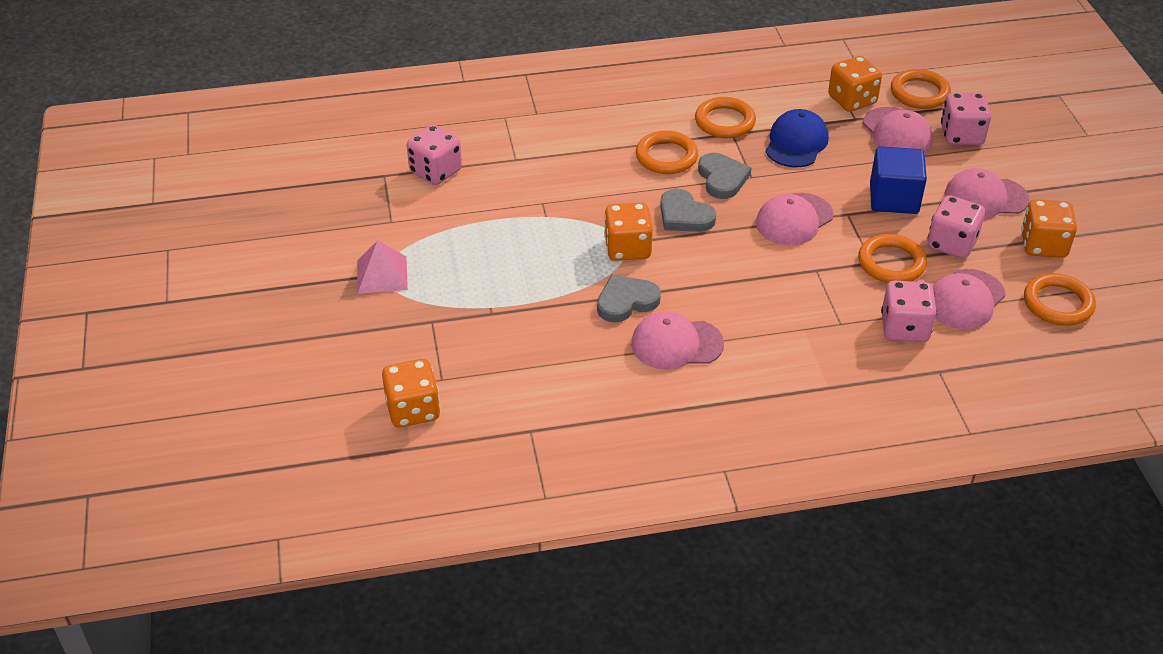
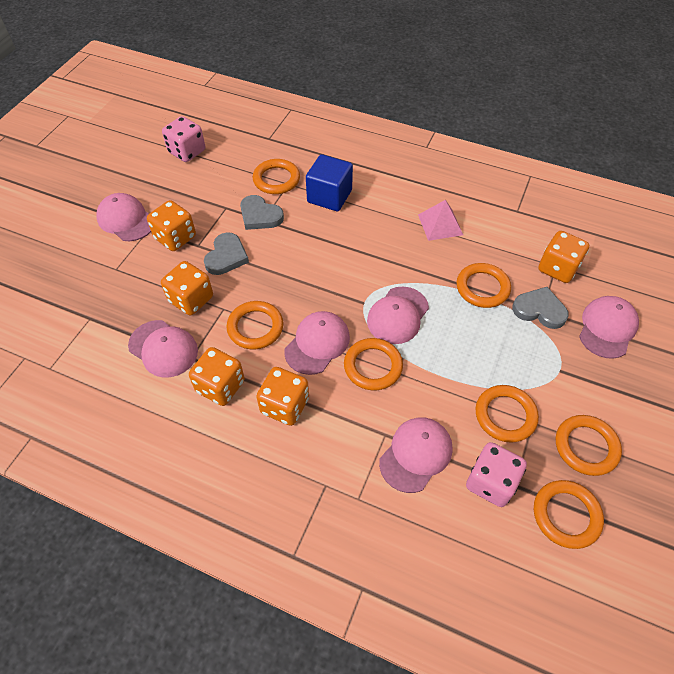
blue cap: [766,109,829,167] = 1 -> none = 0
orange dice: [382,359,440,428] [604,202,653,261] [828,56,882,112] [1021,199,1077,258] = 4 -> [147,200,196,251] [161,261,213,315] [189,347,245,406] [256,367,309,426] [538,231,589,283] = 5
orange ring: [636,131,698,174] [695,97,756,138] [858,234,927,283] [891,69,951,109] [1024,273,1096,326] = 5 -> [226,301,283,349] [253,159,300,194] [344,338,403,391] [456,263,511,308] [476,385,539,443] [534,480,604,549] [556,415,622,476] = 7
pink cap: [631,311,724,370] [756,193,834,245] [863,107,933,153] [933,269,1005,329] [944,168,1029,218] = 5 -> [96,193,151,241] [128,320,198,377] [284,311,350,375] [367,287,429,344] [379,417,453,493] [579,296,639,359] = 6
pink dice: [407,125,462,185] [881,281,937,342] [927,195,985,259] [941,93,991,145] = 4 -> [162,116,205,162] [466,442,527,507] = 2

